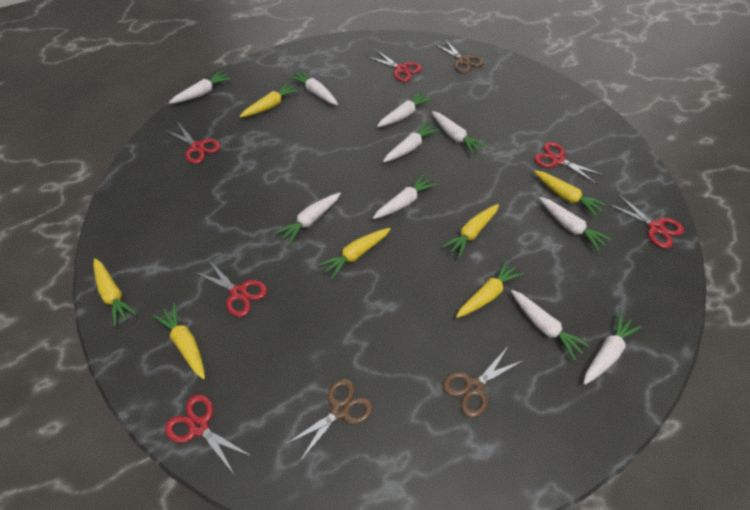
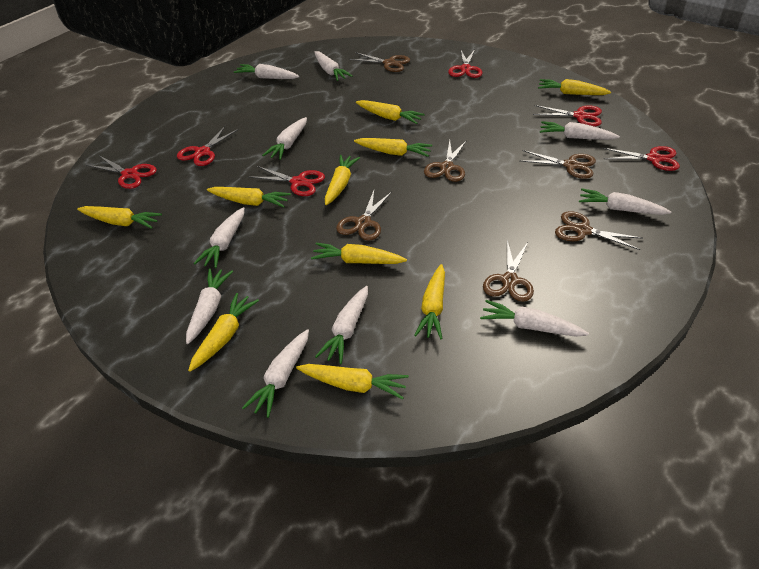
brown scissors: [285,379,373,461] [434,38,484,74] [443,345,524,418] = 3 -> [336,191,392,241] [349,52,410,72] [424,140,467,182] [483,240,534,302] [521,150,596,179] [555,211,642,250] = 6
yellow carrot: [93,258,137,327] [153,303,205,380] [240,82,300,117] [319,228,390,279] [442,204,499,259] [456,260,524,318] [534,170,606,217] = 7 -> [77,206,162,229] [188,293,259,372] [207,187,291,208] [296,364,409,400] [311,243,407,264] [325,155,360,205] [354,138,432,157] [356,100,425,124] [414,264,445,339] [538,79,611,95] = 10

